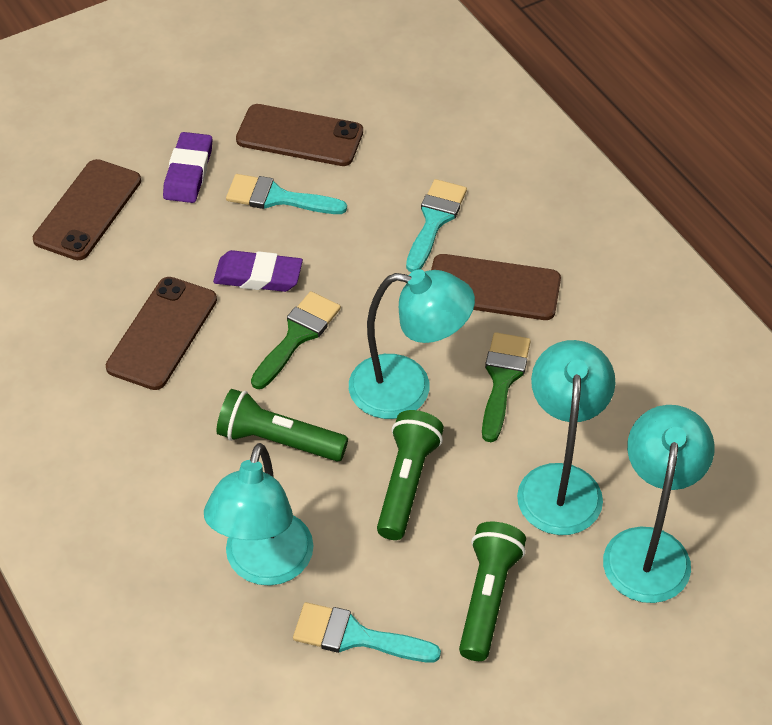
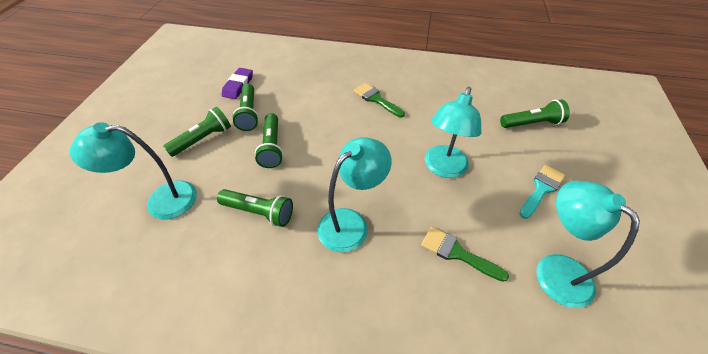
brown phone: [33,159,141,260] [106,277,217,390] [236,104,363,166] [431,254,561,320] = 4 -> none = 0
green flashlight: [216,389,348,461] [377,410,444,540] [459,521,526,661] = 3 -> [163,107,231,157] [217,189,293,227] [232,84,259,131] [255,113,283,168] [500,100,570,128] = 5
purple eraser: [163,132,212,203] [213,250,303,292] = 2 -> [222,68,253,99] = 1
turquoise brush: [226,174,347,214] [293,602,441,662] [406,179,467,272] = 3 -> [519,165,565,219] = 1

